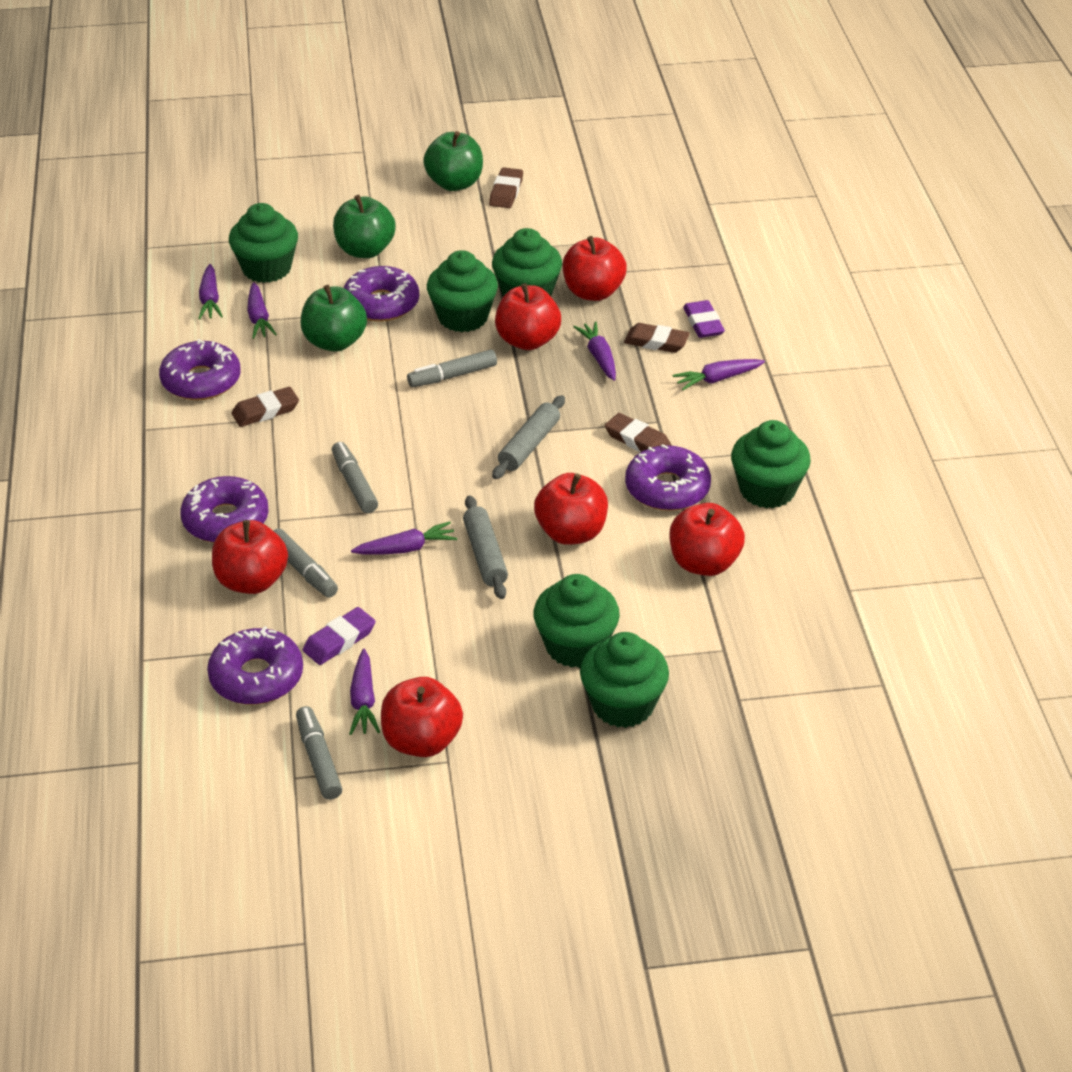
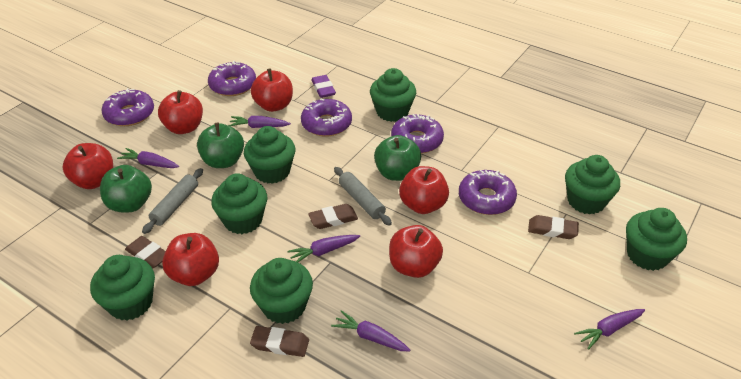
green cupcake: [229,203,298,283] [427,250,498,332] [492,228,562,296] [533,574,620,668] [580,632,669,728] [731,420,811,509] = 6 -> [90,255,155,320] [211,173,267,234] [244,126,295,184] [250,258,313,324] [370,68,416,122] [565,155,620,215] [626,208,687,271] = 7
grey marker: [273,529,338,598] [296,706,342,800] [332,442,378,513] [407,350,497,387] = 4 -> none = 0
purple carrot: [198,264,223,320] [247,282,277,339] [349,649,380,735] [351,521,457,555] [573,321,616,381] [673,359,765,390] = 6 -> [117,148,179,168] [228,116,291,128] [287,235,360,262] [331,310,410,352] [574,309,645,350] = 5
purple eraser: [303,607,376,665] [683,300,725,338] = 2 -> [311,75,336,98] = 1

